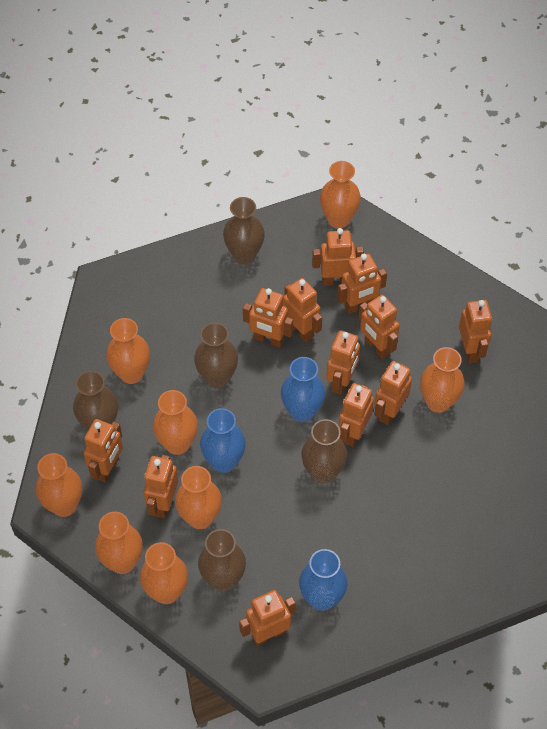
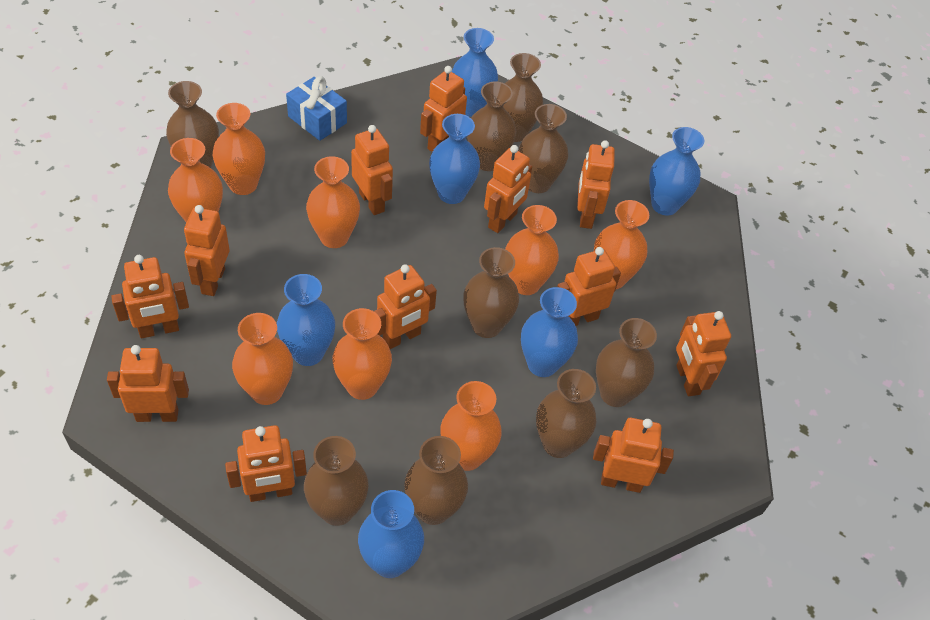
blue gift: none = 0 -> [286,76,347,141] = 1
blue vase: [200,408,246,473] [281,357,325,422] [299,549,348,611] = 3 -> [277,274,335,366] [358,490,424,578] [429,114,480,204] [452,28,498,117] [521,287,578,377] [649,127,704,216] = 6
brown vase: [73,371,118,430] [194,322,238,388] [198,529,246,591] [223,197,265,264] [302,419,347,484] = 5 -> [166,81,219,168] [304,436,369,526] [404,436,468,525] [463,247,519,338] [467,82,516,171] [503,53,543,142] [519,104,568,193] [536,369,597,458] [596,318,657,407] = 9

